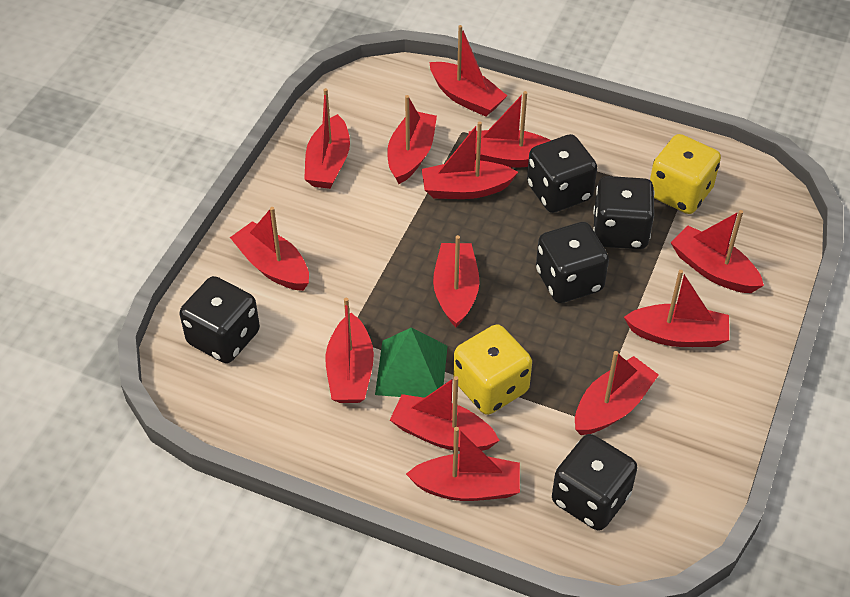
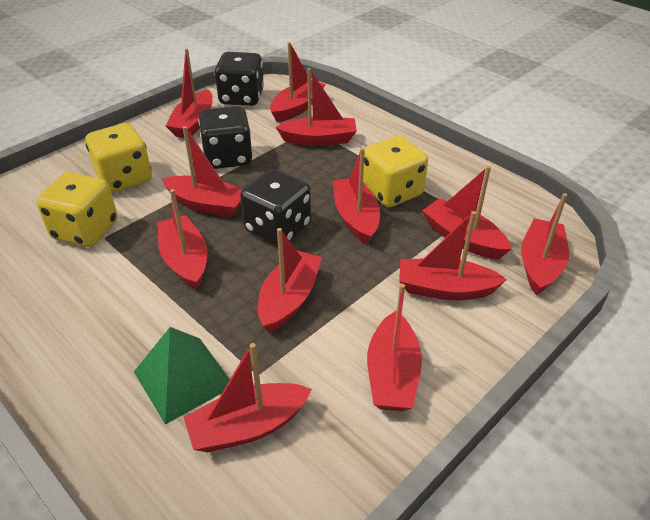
black dice: [179,276,260,363] [527,134,597,213] [536,222,609,303] [552,434,638,531] [593,176,655,249] = 5 -> [198,106,252,169] [215,52,264,106] [240,169,311,246] = 3
red boat: [230,207,309,291] [304,88,350,189] [325,298,374,403] [387,95,437,184] [390,376,500,451] [406,427,520,501] [422,121,518,199] [429,25,507,117] [433,235,480,327] [468,91,551,167] [575,351,659,435] [624,270,729,347] [670,210,764,293] = 13 -> [157,189,207,290] [162,126,243,217] [166,49,213,138] [184,343,312,452] [258,228,322,333] [270,42,325,122] [276,68,357,146] [333,148,380,245] [367,284,422,411] [399,211,507,300] [422,166,512,259] [521,193,569,295] = 12
yellow dice: [453,324,532,415] [650,134,721,214] = 2 -> [36,172,118,247] [86,123,152,192] [363,136,428,207] = 3

